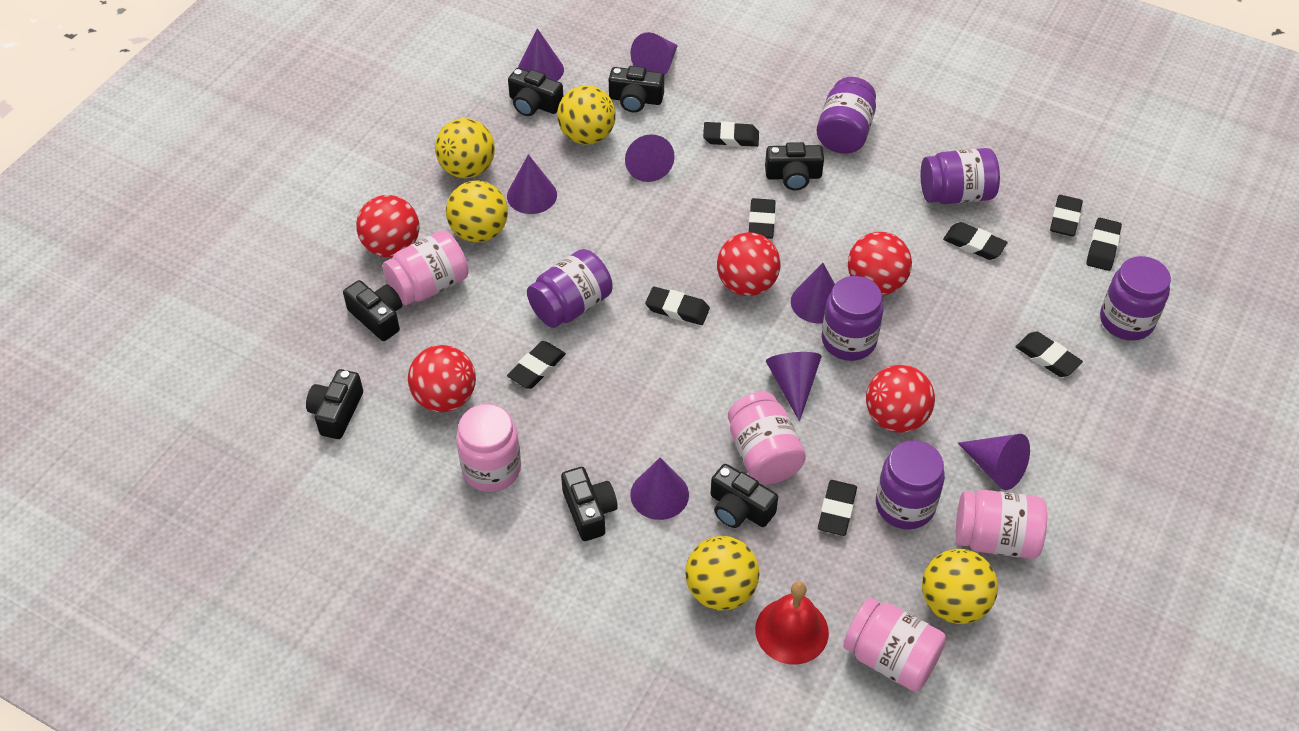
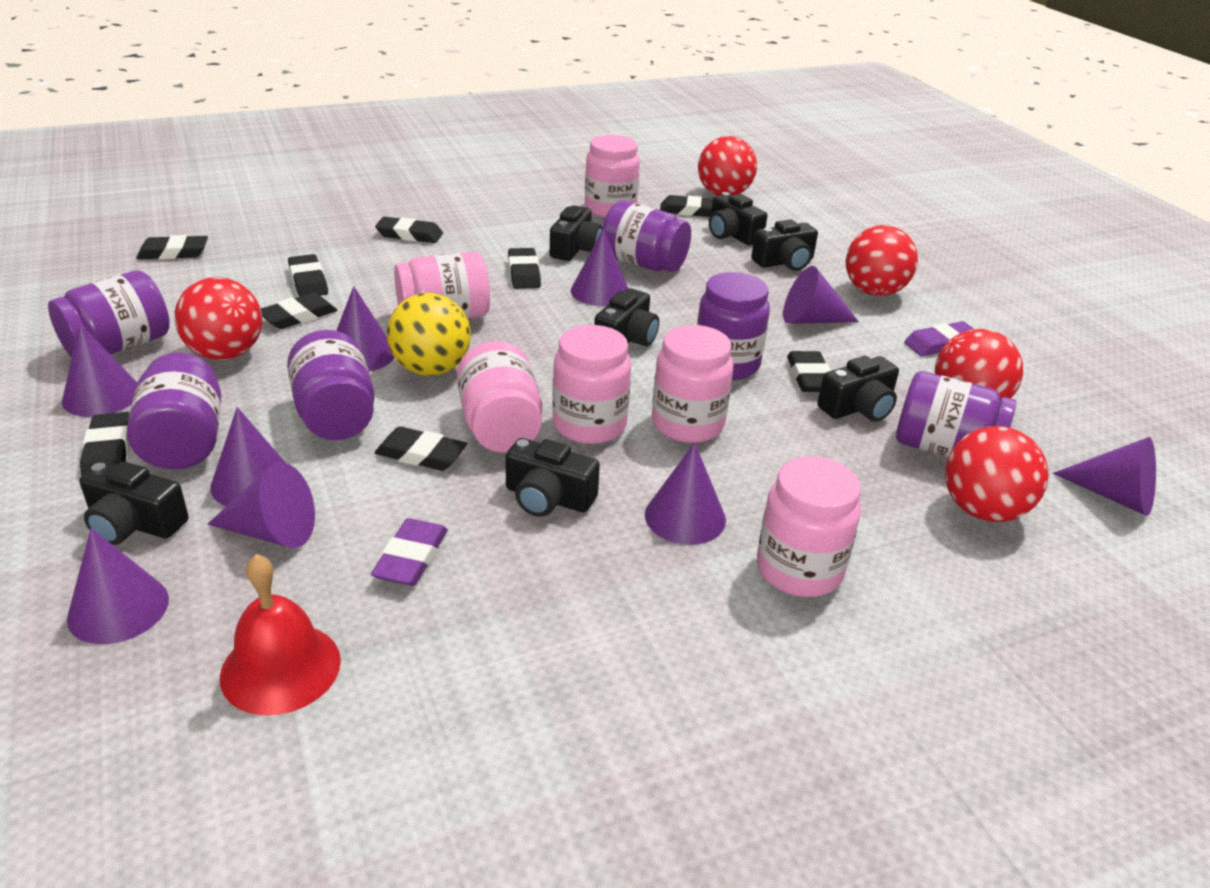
pink jar: [383,230,469,305] [456,404,521,492] [728,392,806,484] [843,598,946,691] [955,490,1047,559] = 5 -> [394,252,490,319] [457,341,542,453] [552,325,631,444] [585,135,640,218] [652,325,733,443] [757,456,861,597] = 6
purple cone: [507,154,557,214] [518,28,564,81] [625,134,675,182] [630,458,689,520] [631,32,678,76] [766,352,822,421] [791,263,835,324] [958,434,1030,490] = 8 -> [62,324,137,417] [67,528,169,644] [207,462,315,548] [210,407,286,506] [336,286,394,372] [571,229,628,306] [645,443,726,545] [783,266,859,324] [1053,437,1156,516] = 9
purple eraser: none = 0 -> [371,518,448,586] [904,321,974,356] = 2
yellow ball: [435,118,495,178] [446,181,508,243] [557,85,616,145] [685,536,759,611] [922,549,998,624] = 5 -> [387,293,471,376] = 1

